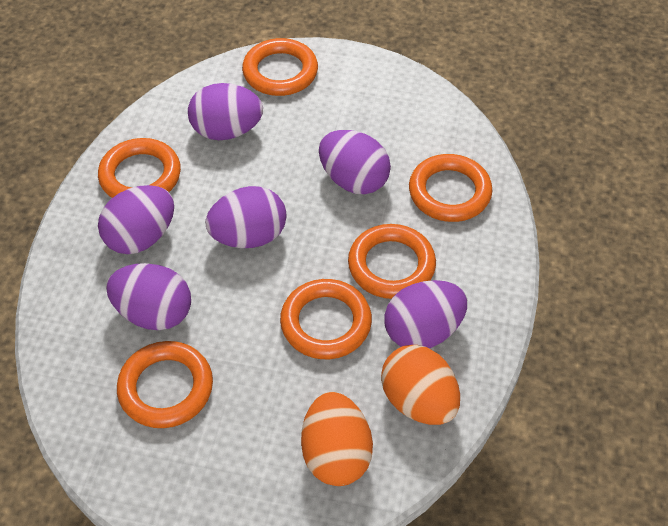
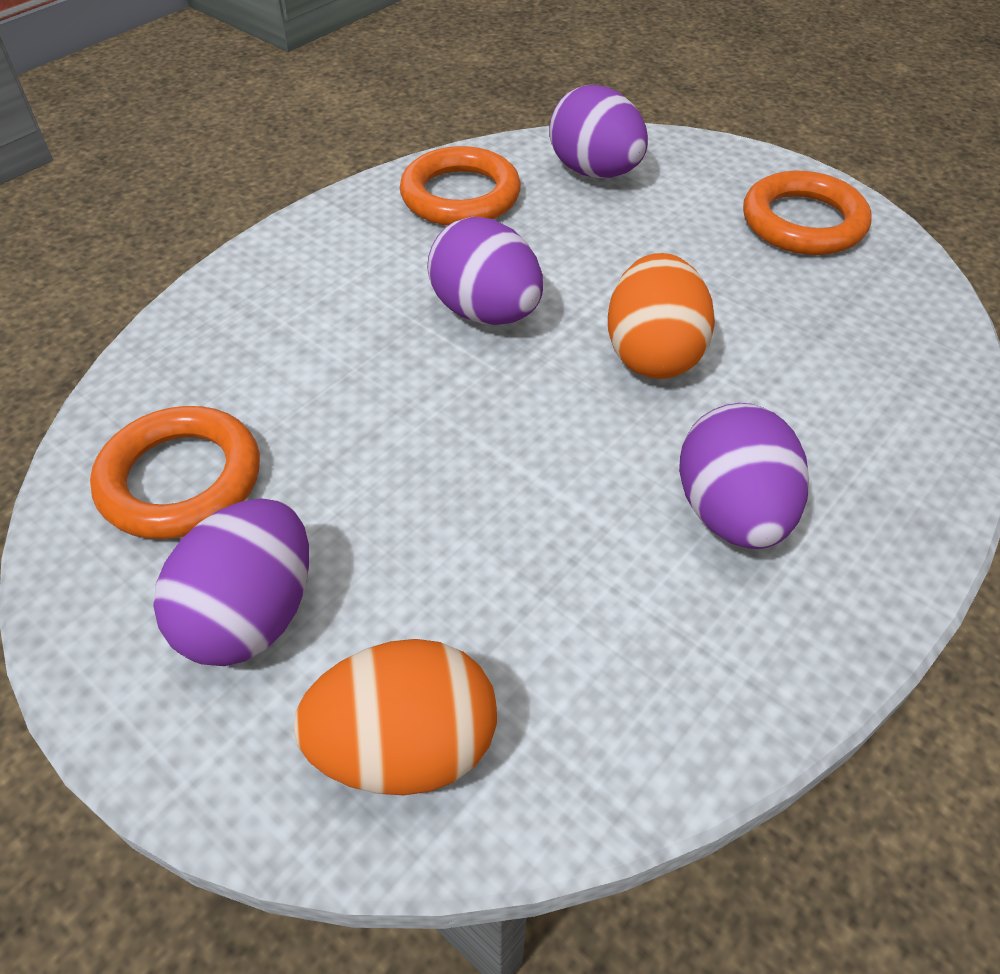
orange ring: [98,138,181,198] [117,341,213,428] [242,38,318,96] [280,279,372,359] [348,224,436,299] [409,154,493,222] = 6 -> [90,406,260,539] [400,146,521,226] [743,171,872,255] = 3
purple egg: [98,185,174,254] [106,263,191,330] [188,83,263,140] [205,186,287,248] [319,130,391,194] [384,280,467,348] = 6 -> [153,498,309,666] [427,217,543,325] [549,85,648,178] [679,403,809,549] = 4

